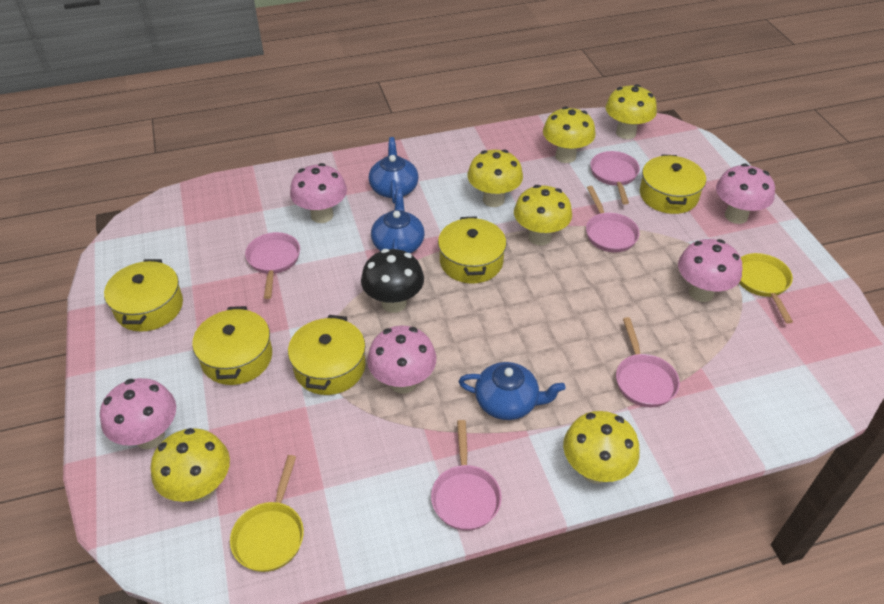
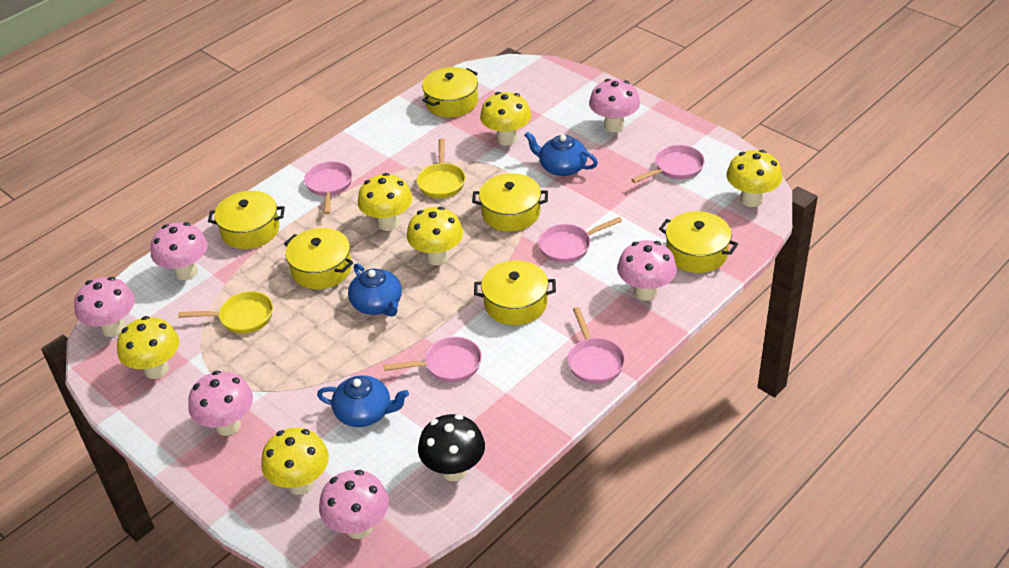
pink mushroom: [100,378,176,449] [290,163,347,223] [367,326,436,394] [678,239,742,302] [716,164,775,224] = 5 -> [74,277,135,337] [151,222,208,280] [188,371,253,436] [319,470,389,539] [589,79,640,133] [617,240,677,301] = 6
yellow pot: [104,259,183,332] [192,306,272,385] [288,315,366,395] [438,216,506,283] [640,154,706,214] = 5 -> [208,191,285,249] [284,228,353,289] [422,67,478,117] [472,173,548,232] [474,260,556,325] [659,211,738,273] = 6

